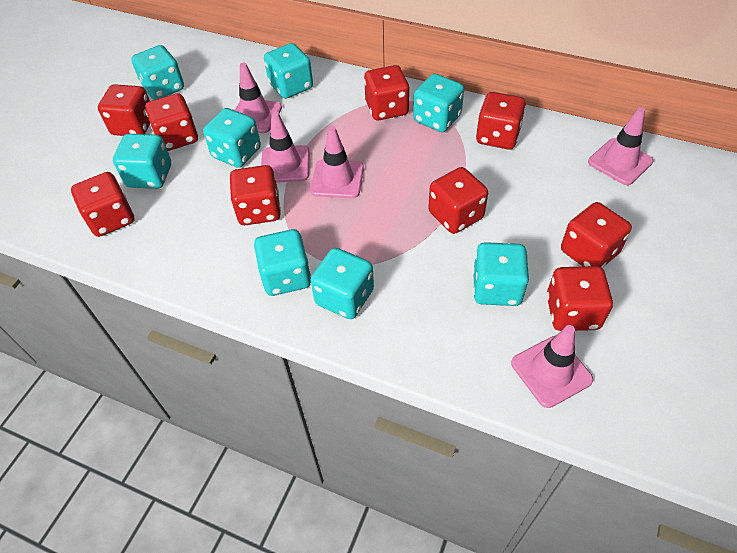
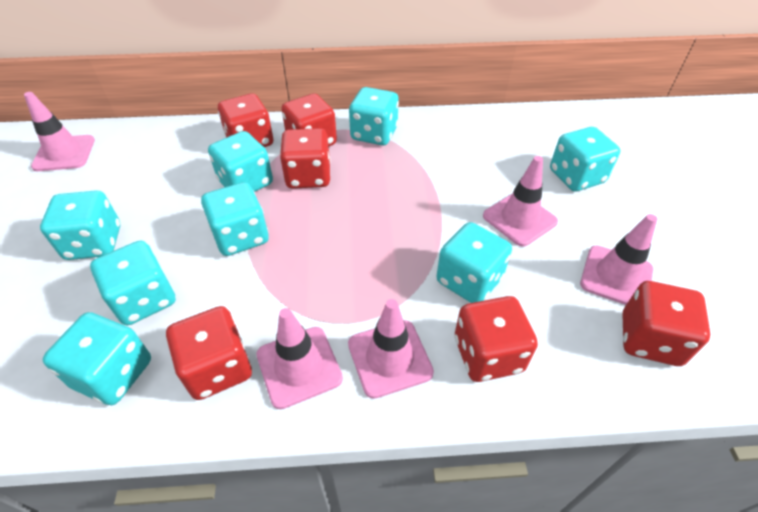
red dice: [71,172,135,237] [98,84,150,136] [145,93,198,151] [230,165,281,225] [364,65,410,120] [428,167,488,234] [476,92,526,149] [547,266,613,331] [561,202,632,268] = 9 -> [166,306,252,400] [218,93,273,147] [280,128,331,189] [281,94,337,146] [455,296,538,382] [622,281,710,366] = 6

